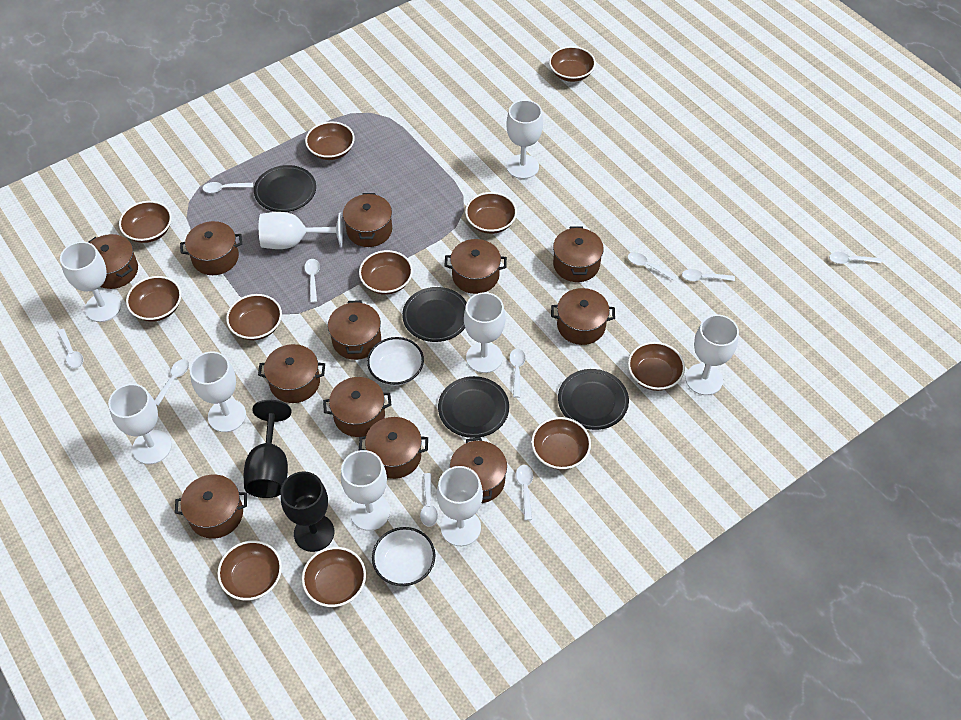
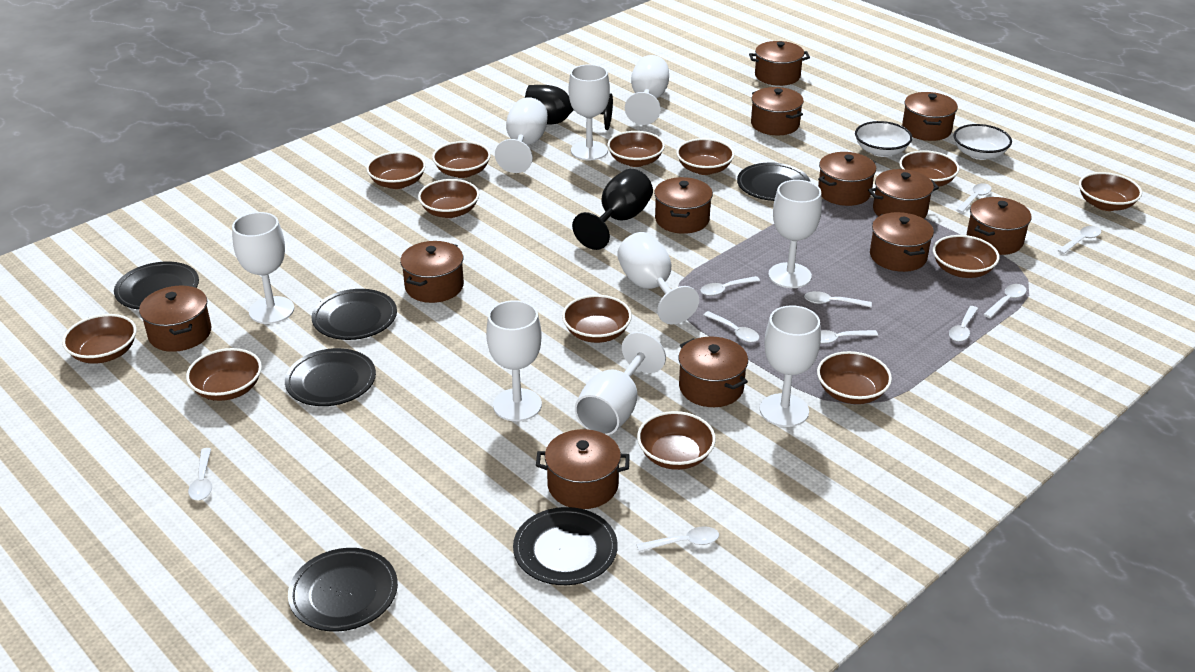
black plate: [254,165,316,212] [402,287,467,342] [438,376,509,438] [558,369,629,430] = 4 -> [114,262,199,310] [285,348,376,406] [288,548,398,632] [312,289,397,340] [513,507,618,585] [737,163,810,201] = 6
brown bowl: [119,201,172,243] [126,276,181,321] [217,541,282,601] [226,294,282,340] [302,547,366,607] [305,121,355,160] [359,250,413,295] [465,192,517,234] [531,417,591,470] [549,46,596,82] [628,342,685,391] = 11 -> [62,314,137,364] [186,348,262,401] [366,151,426,189] [418,179,479,218] [432,141,491,178] [562,295,632,343] [607,131,665,167] [637,411,716,470] [676,138,734,175] [817,351,892,404] [899,150,960,187] [933,235,999,278] [1079,172,1142,211] = 13

